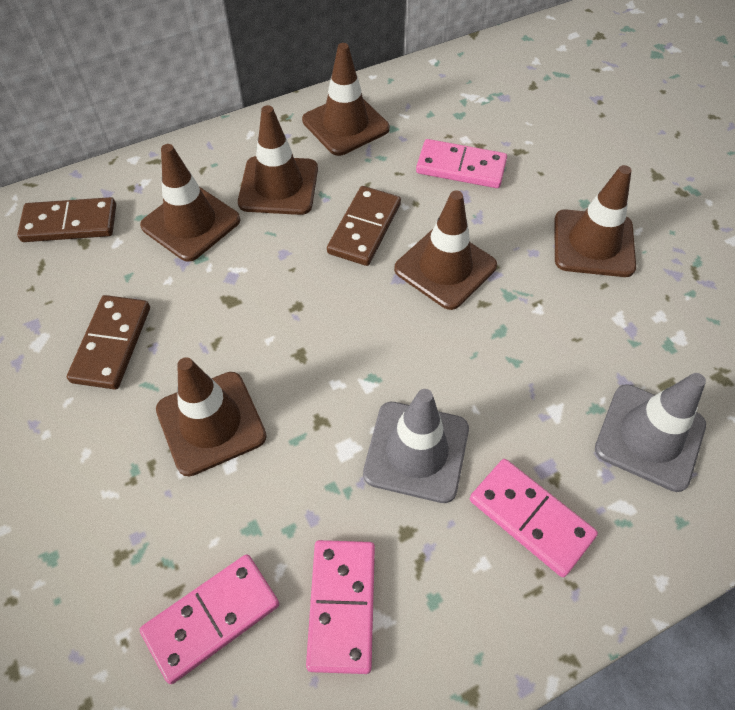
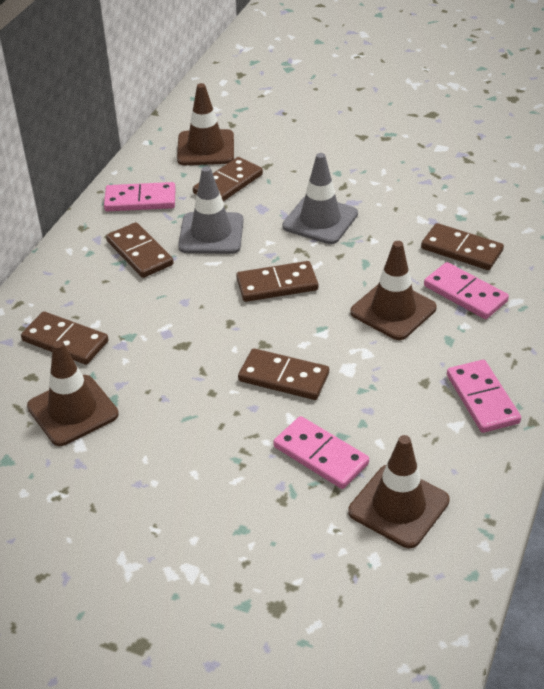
brown domino: [17,197,116,242] [67,295,150,389] [327,186,401,266] = 3 -> [21,311,109,365] [106,222,174,278] [193,157,263,202] [236,261,318,302] [238,348,329,400] [421,223,504,270] = 6
brown traffic cone: [140,144,240,262] [156,357,267,477] [238,105,318,215] [302,43,390,156] [394,191,497,310] [554,165,636,277] = 6 -> [27,340,119,446] [177,83,234,165] [348,435,450,548] [350,241,437,340] = 4

